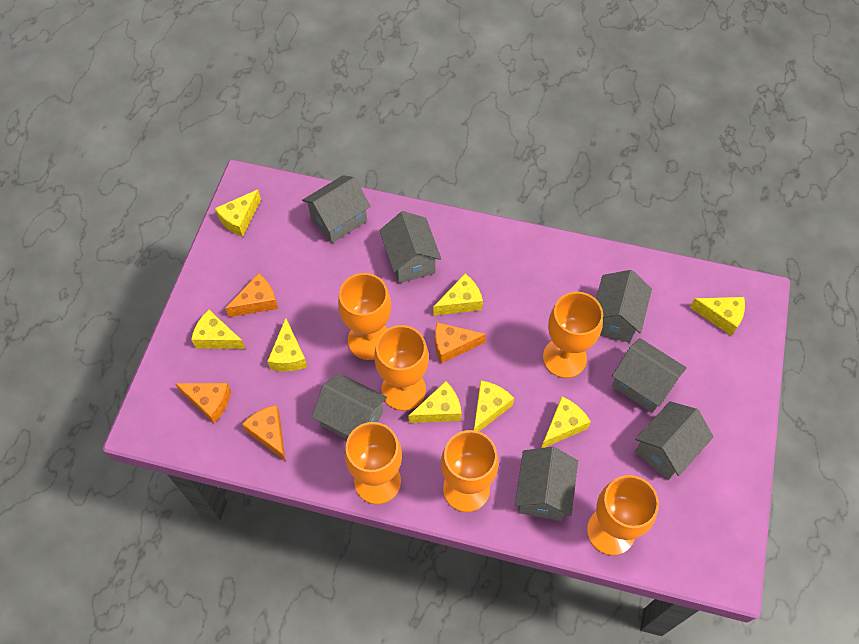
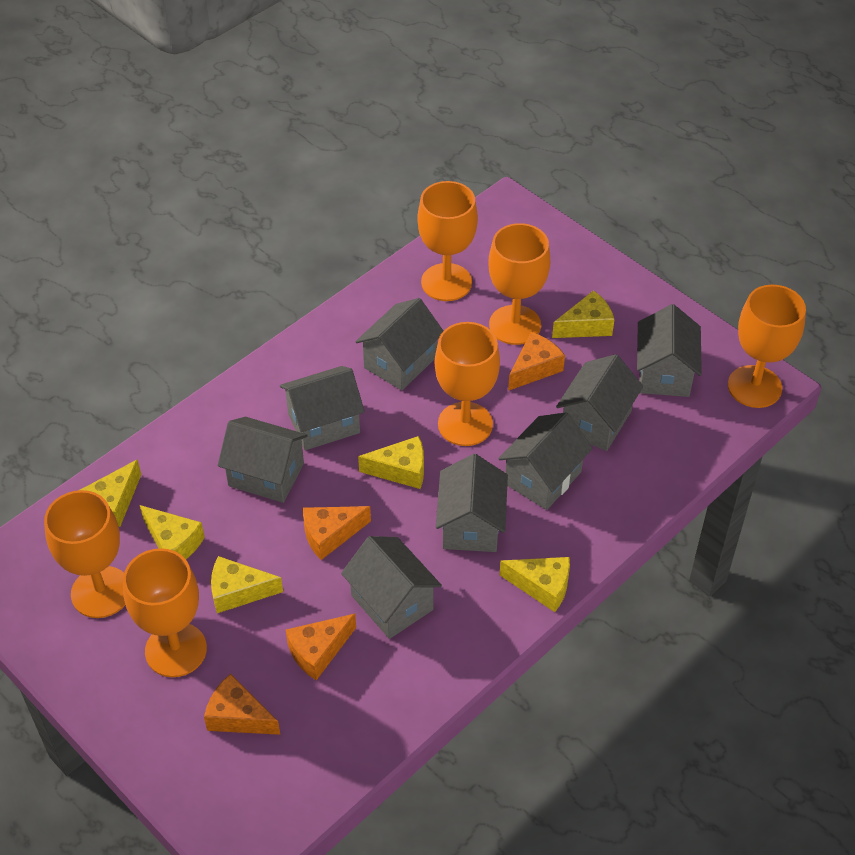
grey house: [302,175,371,243] [312,373,387,439] [379,211,441,283] [515,447,578,521] [596,270,652,343] [612,338,687,413] [635,401,714,480] = 7 -> [218,417,308,503] [280,366,365,450] [341,536,442,639] [355,298,443,391] [436,454,508,552] [498,412,593,510] [556,354,643,451] [637,304,702,397] = 8
yellow cheese: [191,310,246,349] [215,190,261,237] [267,318,307,372] [408,381,462,423] [433,274,483,316] [474,380,514,431] [541,396,591,448] [690,297,745,336] = 8 -> [80,459,141,527] [140,505,205,559] [211,556,283,613] [358,436,424,489] [500,557,570,612] [552,290,614,338] = 6

